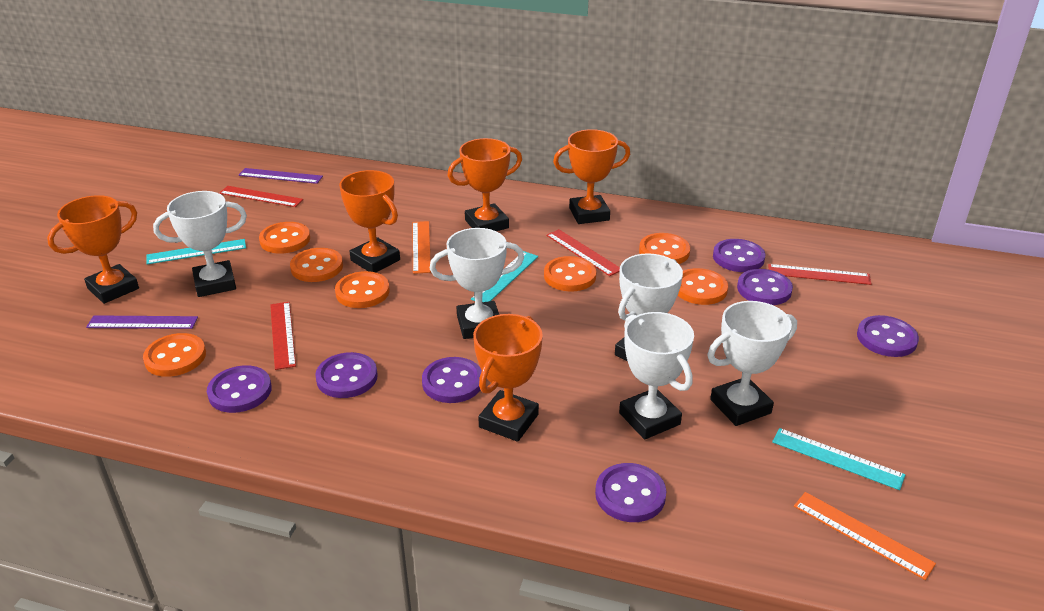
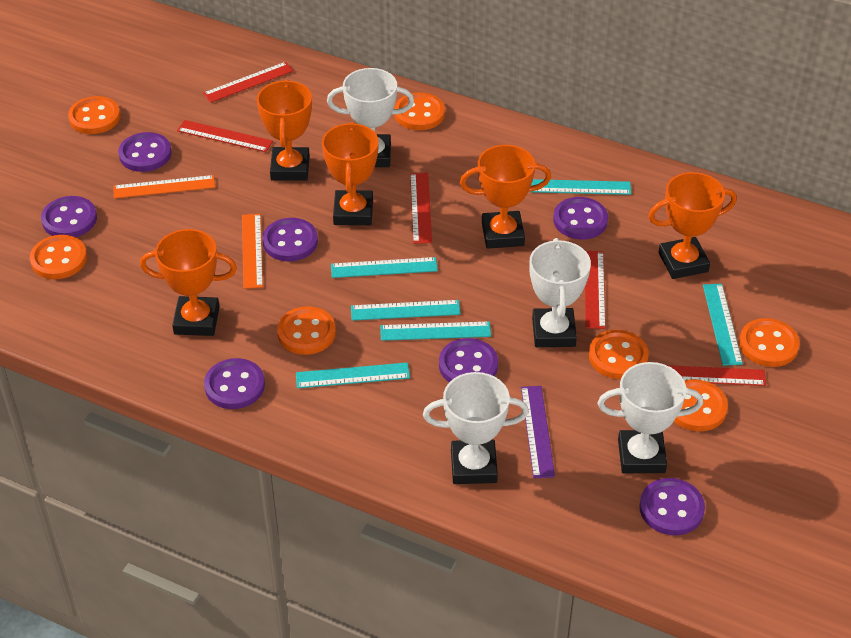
purple ruler: [86,315,198,329] [239,168,323,184] = 2 -> [521,386,555,478] = 1
red ruler: [219,186,303,207] [270,302,296,370] [546,229,620,276] [768,264,871,285] = 4 -> [177,120,273,152] [203,62,294,103] [410,173,432,244] [585,251,606,329] [667,365,766,386] = 5
turquoise ruler: [146,239,246,264] [471,251,538,302] [772,428,905,490] = 3 -> [296,362,410,388] [331,257,438,278] [351,300,460,321] [380,321,491,341] [531,179,631,195] [703,284,743,366] = 6
white trophy: [153,191,247,297] [430,228,524,339] [615,253,683,362] [619,312,694,440] [707,301,797,426] = 5 -> [327,68,414,167] [423,372,529,484] [529,238,591,347] [598,362,703,473] = 4

